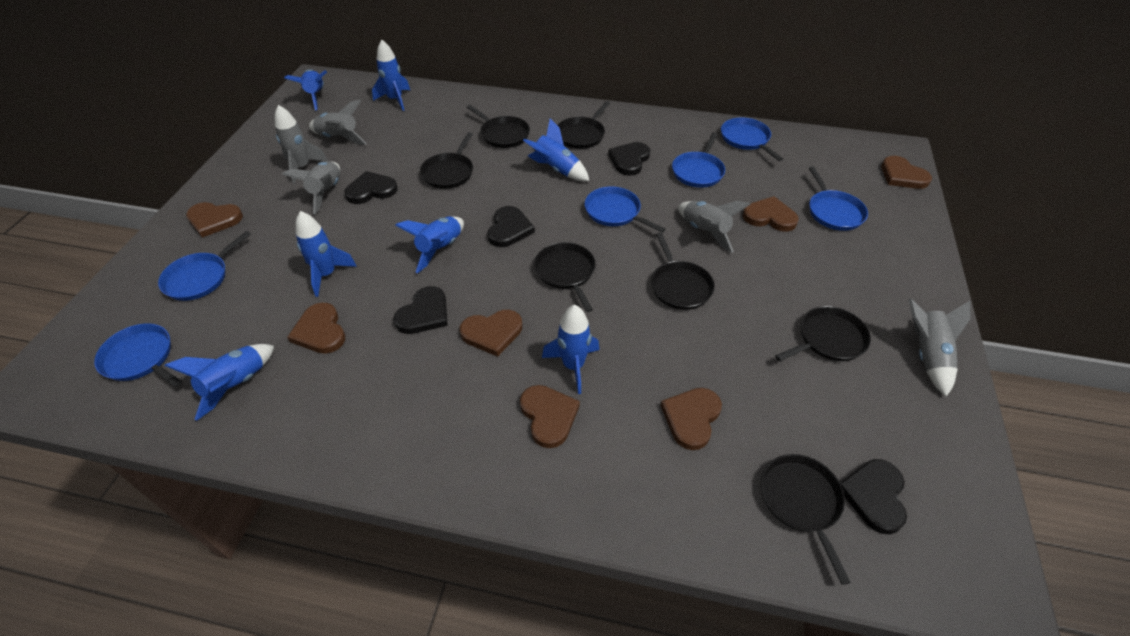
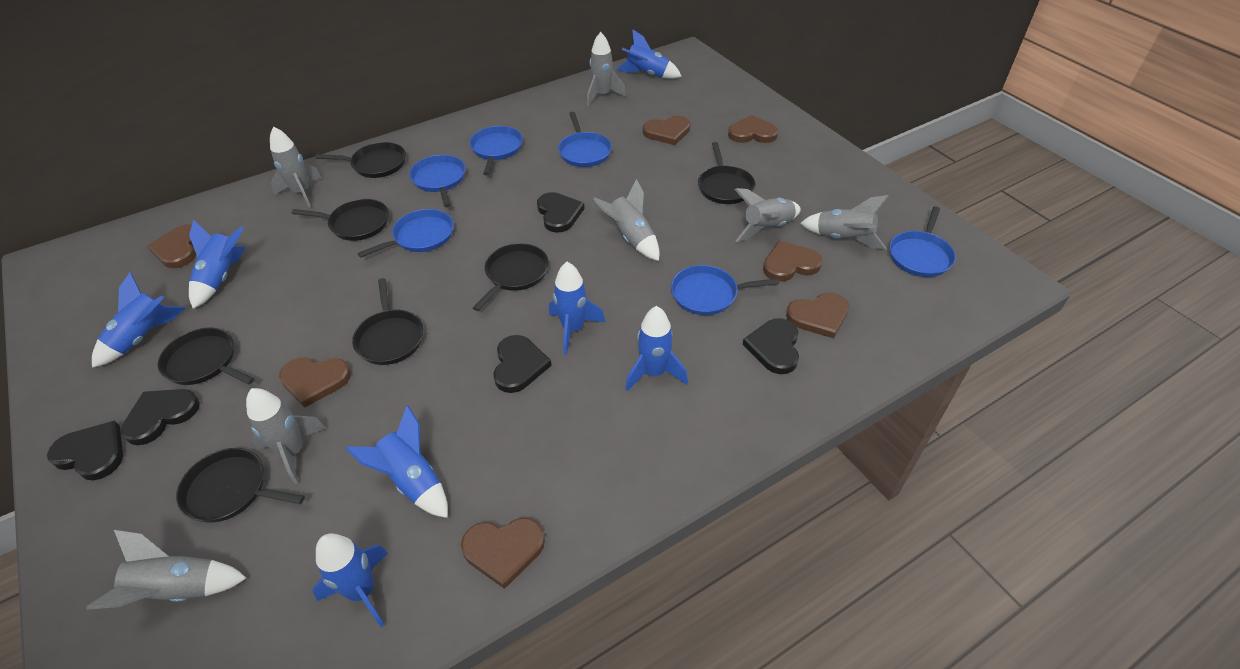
grey rocket: [275,105,328,184] [282,161,340,214] [309,99,367,145] [678,201,751,253] [908,299,971,397] = 5 -> [86,530,246,610] [246,388,326,484] [270,126,322,208] [587,32,626,106] [593,179,659,261] [735,188,801,242] [800,195,889,250] = 7

